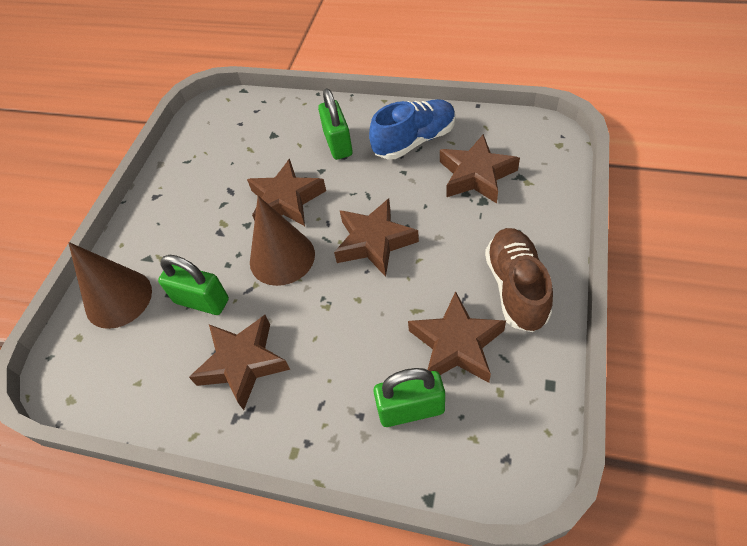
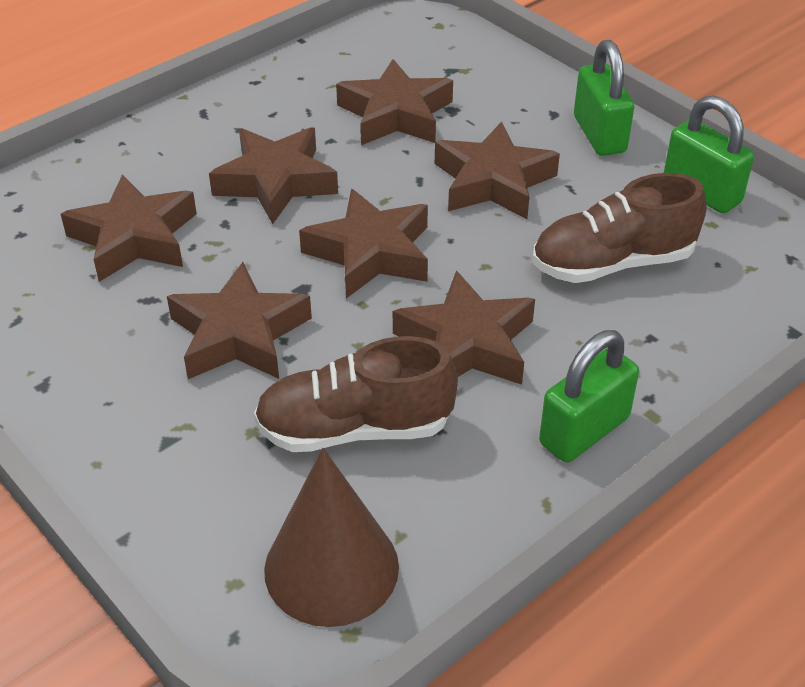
blue shoe: [369,99,456,159] = 1 -> none = 0
brown cone: [68,242,152,329] [250,196,315,286] = 2 -> [264,448,399,627] = 1
brown shoe: [485,228,553,332] = 1 -> [254,336,458,452] [532,173,707,283] = 2
brown star: [189,315,290,410] [247,159,326,226] [334,198,419,277] [408,291,506,383] [440,134,520,203] = 5 -> [61,175,197,282] [167,262,312,379] [209,127,338,224] [299,189,428,299] [336,59,453,145] [393,270,535,385] [435,122,560,219] = 7

